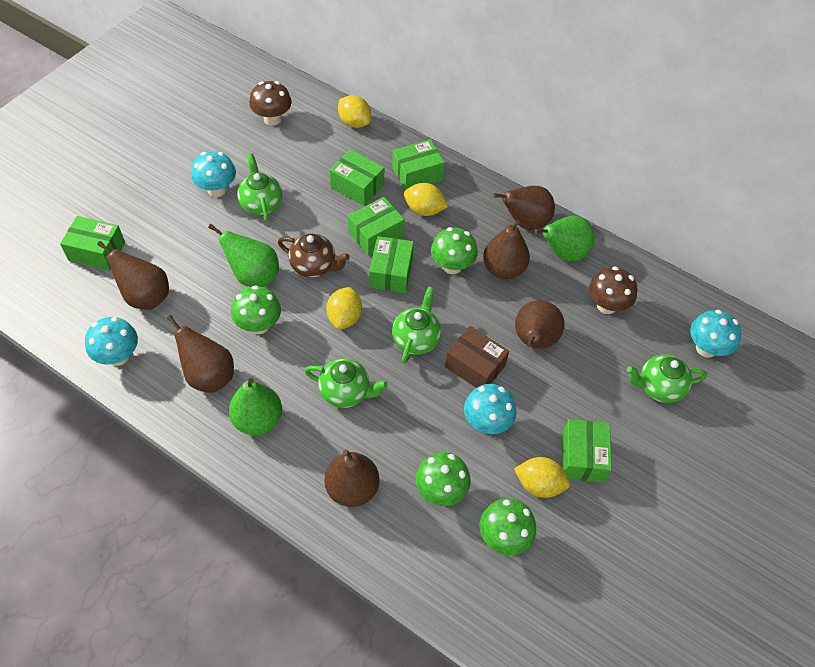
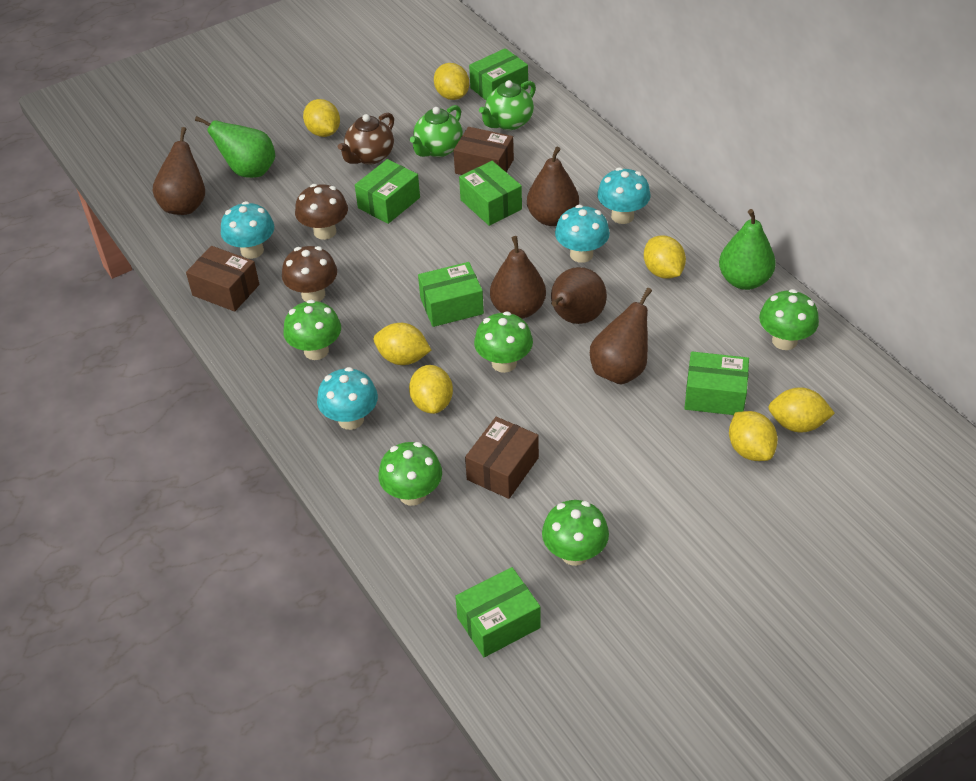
brown box: [445,326,509,388] = 1 -> [186,246,259,312] [453,127,514,175] [465,417,539,499] = 3
brown pear: [97,241,169,310] [167,315,234,393] [325,449,379,507] [483,220,530,279] [493,186,555,230] [515,300,565,349] = 6 -> [153,127,205,215] [490,236,546,319] [527,147,579,226] [551,267,607,324] [590,288,652,384] = 5
green mushroom: [231,285,281,334] [415,452,471,506] [431,227,478,274] [480,498,536,555] = 4 -> [283,300,341,360] [378,442,442,506] [474,311,533,373] [542,500,609,566] [759,289,819,350] = 5
green pear: [208,224,279,287] [229,378,282,435] [535,216,594,262] = 3 -> [195,116,275,178] [719,209,776,290] = 2
green teapot: [237,153,282,222] [305,358,388,408] [392,286,441,364] [627,354,707,403] = 4 -> [410,105,463,157] [479,80,536,130] = 2
yellow lemon: [326,287,362,330] [338,95,371,128] [404,183,448,216] [514,457,570,498] = 4 -> [303,99,340,137] [374,323,431,365] [409,365,453,414] [434,63,469,100] [644,236,686,279] [729,411,778,461] [769,387,835,433] = 7

